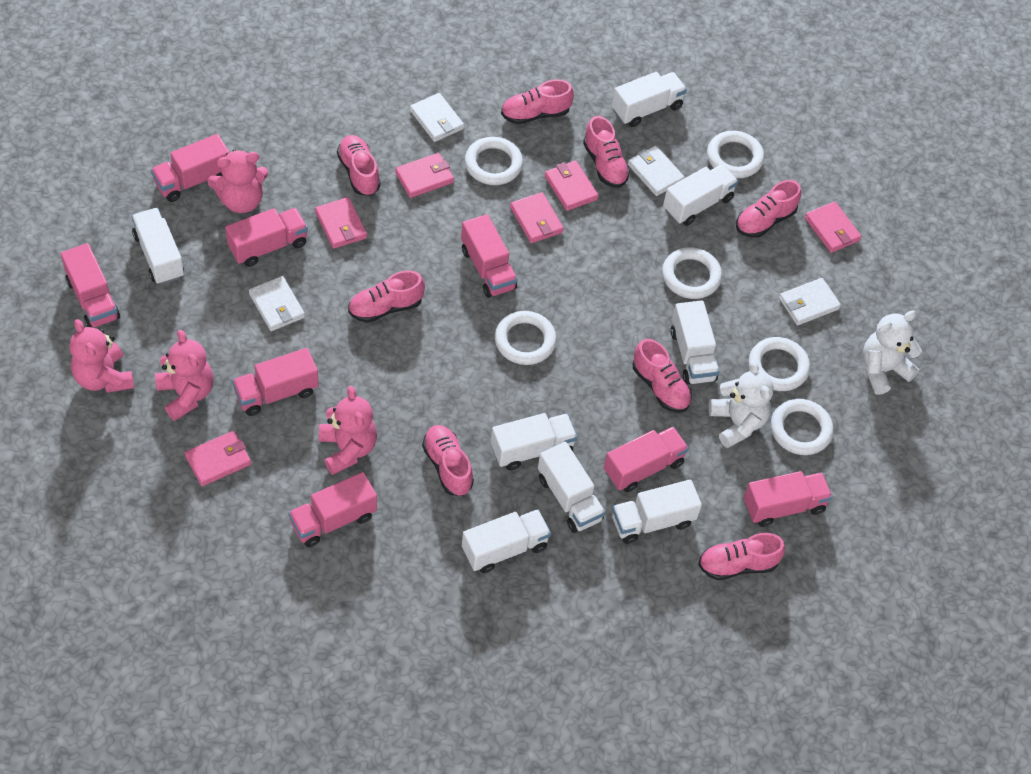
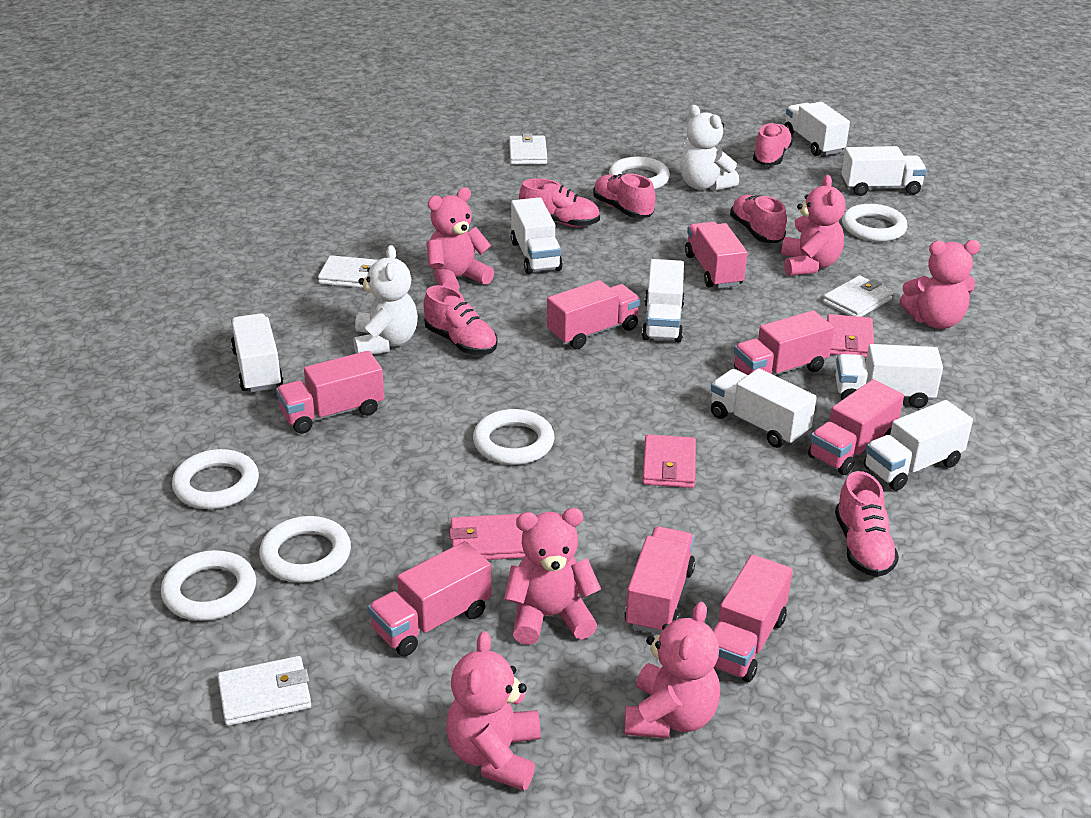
pink shoe: [337,135,381,196] [348,270,425,323] [422,425,474,496] [501,79,574,124] [583,116,630,188] [633,339,692,413] [698,533,785,580] [736,180,801,238] = 8 -> [424,285,498,355] [519,178,600,227] [593,173,655,218] [730,195,787,243] [753,123,793,166] [835,471,899,577] = 6
pink teddy bear: [69,319,134,393] [155,330,214,421] [208,150,268,213] [319,386,377,475] = 4 -> [426,187,494,291] [446,631,541,791] [504,508,601,645] [624,602,720,739] [781,175,845,276] [900,240,980,329] = 6
pink wallet: [185,431,251,486] [315,197,367,249] [395,153,454,198] [510,192,564,243] [545,161,599,211] [805,201,861,253] = 6 -> [449,514,525,560] [642,434,696,488] [827,314,874,358] = 3

